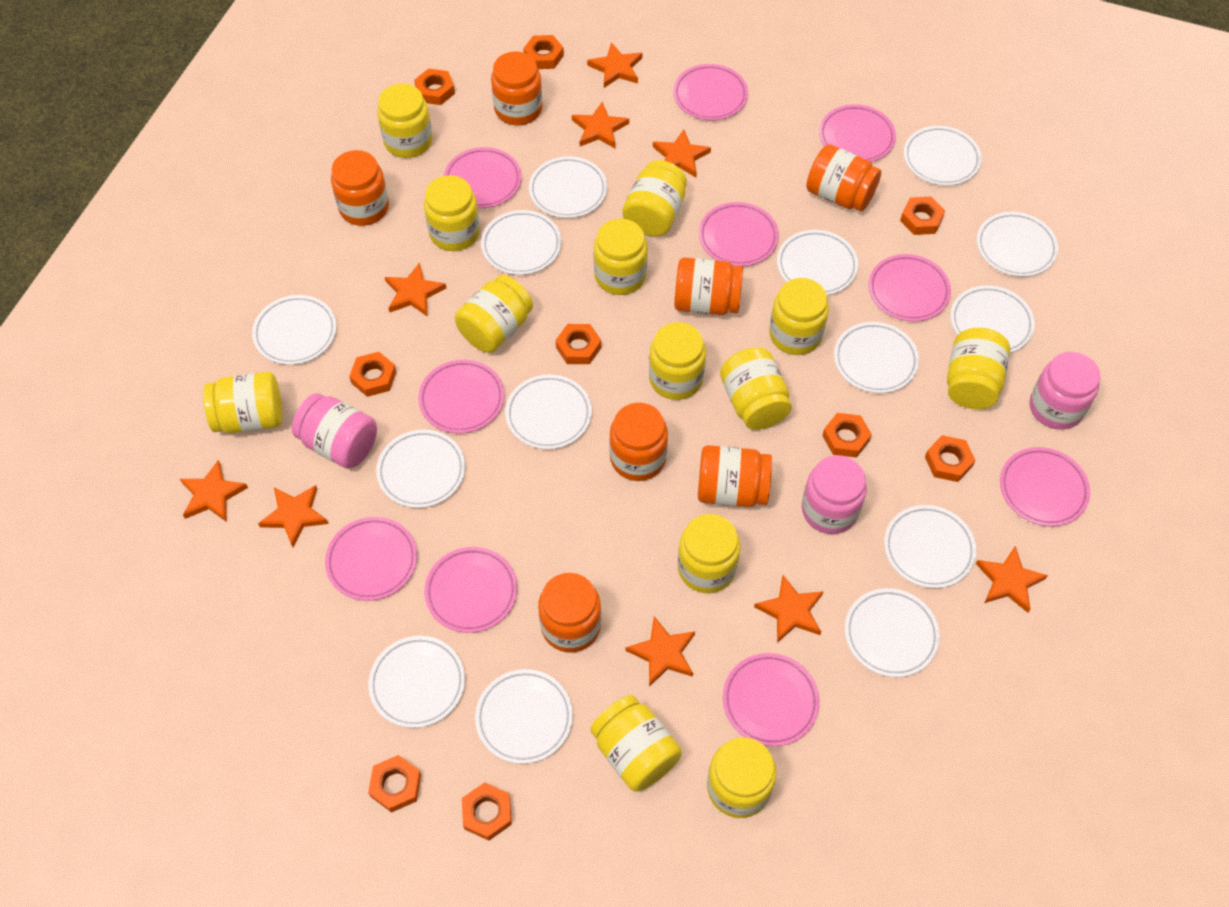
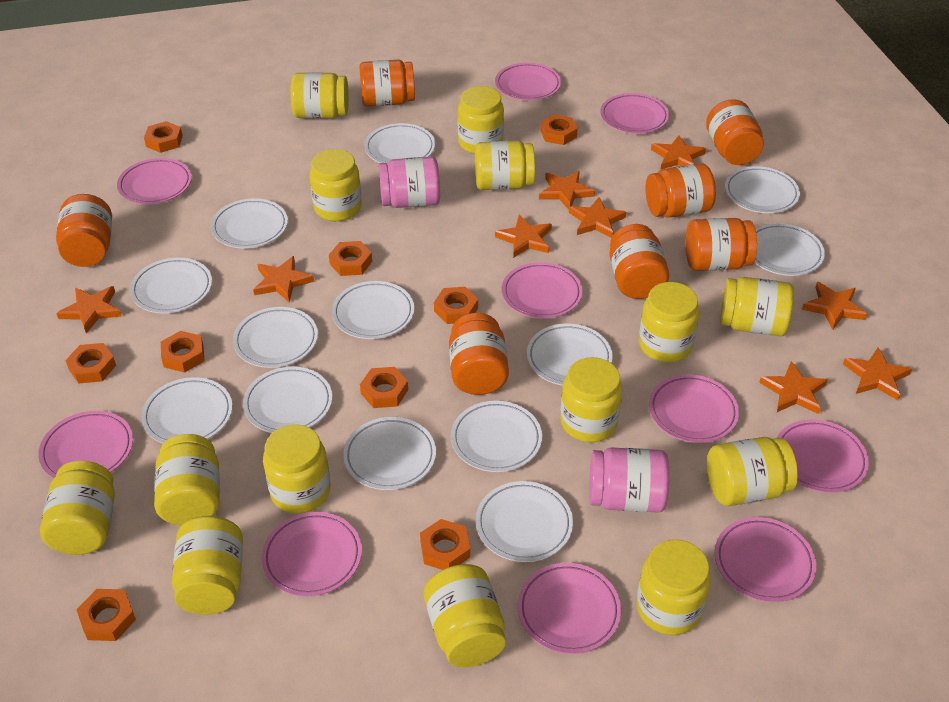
pink jar: [292,393,377,469] [802,455,867,534] [1030,352,1101,430] = 3 -> [379,156,440,208] [589,447,669,513] = 2
white plate: [252,295,336,365] [368,636,465,728] [376,430,465,508] [475,669,573,764] [481,210,561,275] [505,375,592,449] [529,156,607,218] [777,230,858,295] [834,322,919,393] [845,588,940,677] [884,505,976,588] [904,126,982,186] [950,285,1035,353] [977,212,1058,277] = 14 -> [130,258,212,313] [141,377,232,443] [211,198,288,249] [233,307,318,368] [243,367,332,433] [332,281,414,339] [343,417,436,490] [364,123,435,164] [451,401,542,472] [476,481,573,562] [527,324,613,386] [725,166,800,213] [754,223,825,276] = 13
yellow jar: [203,372,282,434] [377,83,432,158] [424,175,480,251] [455,275,533,353] [590,695,682,792] [594,219,648,295] [622,160,687,237] [649,322,706,400] [678,514,740,593] [707,737,776,818] [720,347,792,430] [769,278,829,355] [947,328,1010,409] = 13 -> [40,461,115,555] [154,434,220,526] [172,516,243,615] [263,424,331,514] [290,72,349,119] [310,149,362,221] [424,564,506,667] [458,86,504,154] [475,141,535,190] [560,357,622,442] [636,539,711,635] [639,282,699,362] [707,437,798,506] [720,277,794,336] = 14

